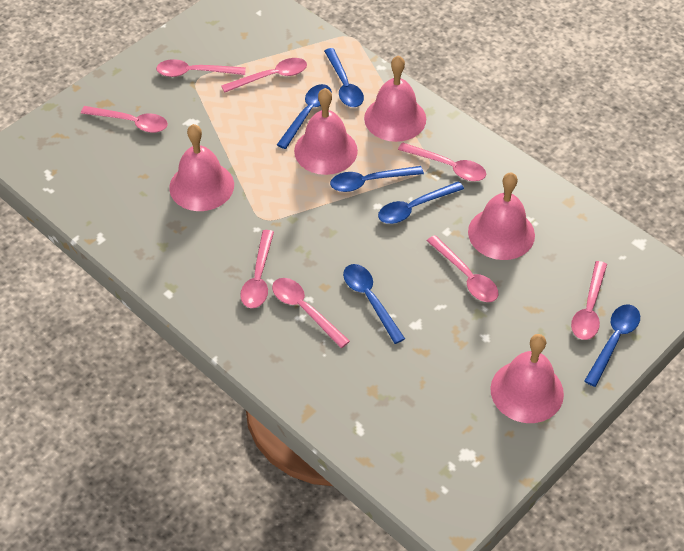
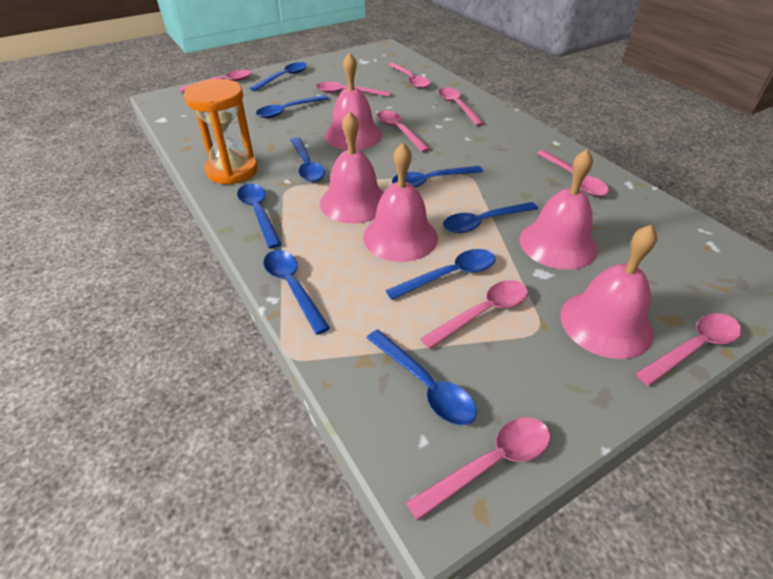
blue spoon: [277,84,332,149] [324,48,364,107] [330,166,424,192] [343,264,405,344] [378,181,464,224] [584,304,640,387] = 6 -> [237,184,282,249] [250,62,307,91] [256,95,329,118] [263,250,330,335] [291,137,325,182] [367,329,477,425] [386,249,495,300] [392,166,483,187] [443,202,538,233] = 9
orange hourglass: none = 0 -> [184,79,258,185] = 1
pink spoon: [81,106,168,133] [156,59,246,77] [221,58,307,93] [240,230,274,308] [272,278,350,348] [398,142,486,181] [427,235,499,302] [571,261,607,340] = 8 -> [179,70,252,93] [316,82,391,97] [377,110,430,152] [388,63,430,89] [406,417,550,521] [420,280,528,349] [438,87,485,126] [537,150,609,196] [635,313,742,386] = 9

